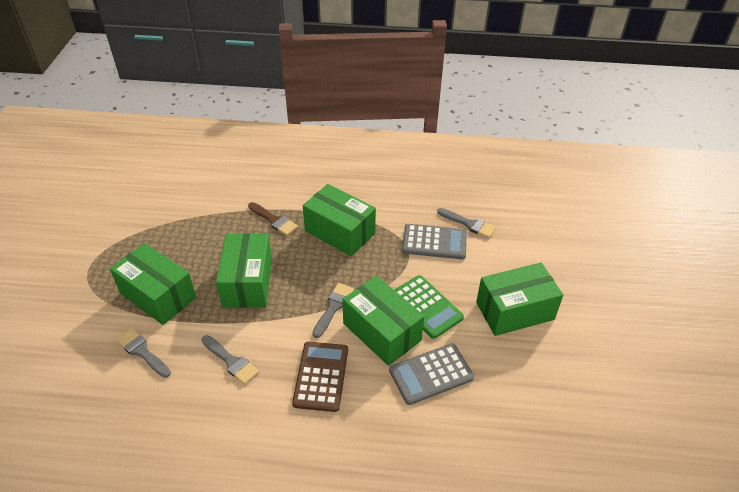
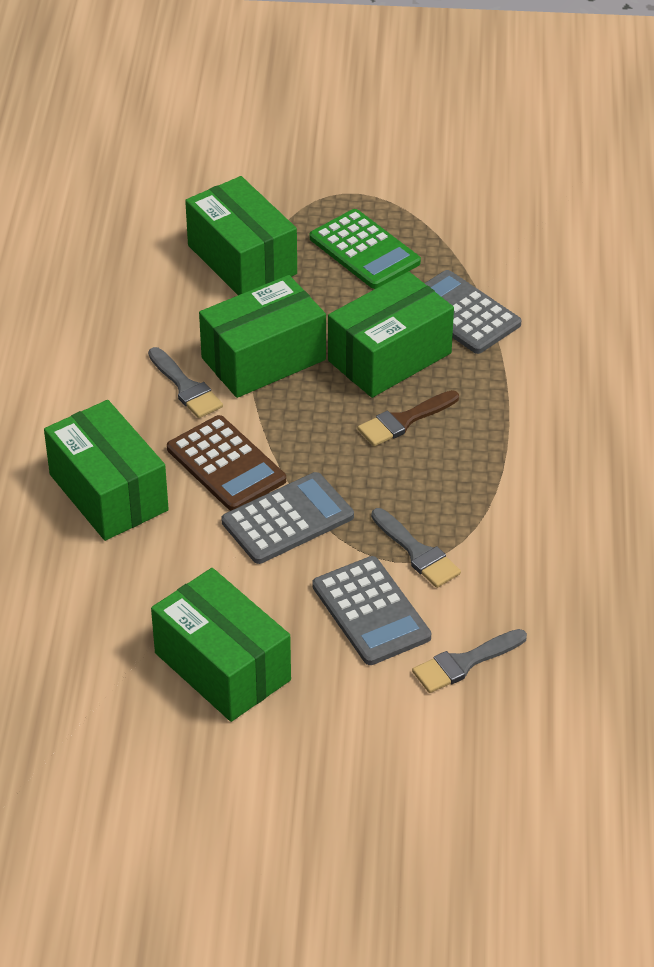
grey brush: [116,328,171,378] [202,335,259,385] [312,283,354,338] [437,208,496,238] = 4 -> [148,347,223,418] [371,508,461,588] [412,629,527,693] = 3
grey calculator: [389,343,474,405] [402,224,467,259] = 2 -> [221,472,354,564] [312,556,431,665] [424,270,522,354] = 3

